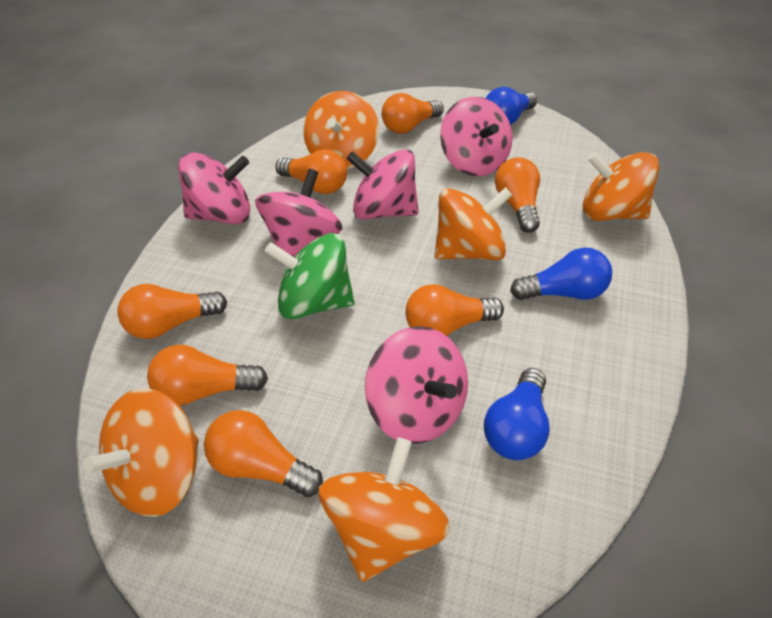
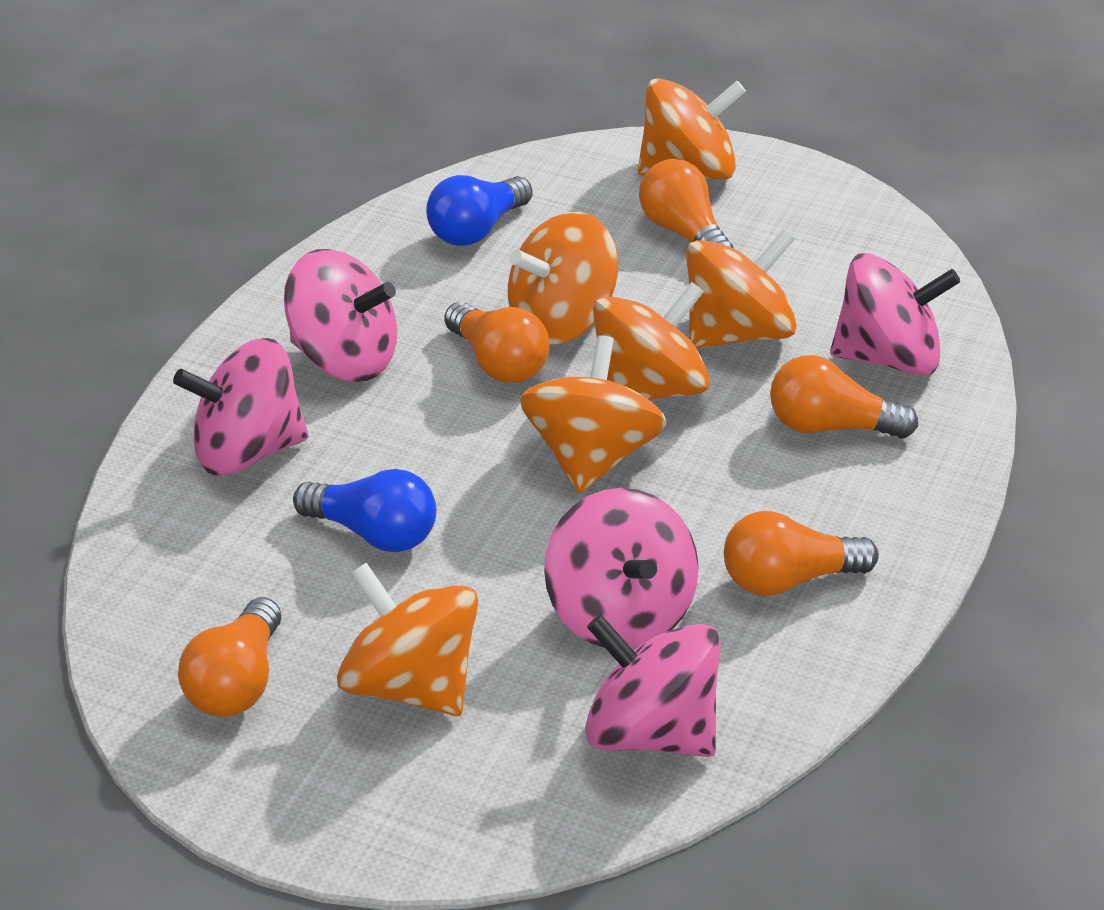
blue light bulb: [484,368,550,460] [486,87,537,125] [510,248,612,300] = 3 -> [293,469,437,552] [426,175,532,246] = 2
green spinning top: [265,233,355,319] = 1 -> none = 0
orange light bulb: [118,284,227,339] [147,345,268,405] [204,410,323,497] [275,149,347,194] [382,93,444,134] [405,284,504,336] [495,157,540,233] = 7 -> [178,597,281,717] [444,302,549,383] [639,159,733,248] [724,511,879,596] [770,355,918,439] = 5
orange spinning top: [83,388,199,517] [304,91,379,169] [319,438,450,582] [435,187,512,260] [583,152,660,221] = 5 -> [337,562,478,716] [508,212,618,344] [520,335,667,493] [593,282,710,400] [638,78,746,180] [686,229,797,349] = 6

